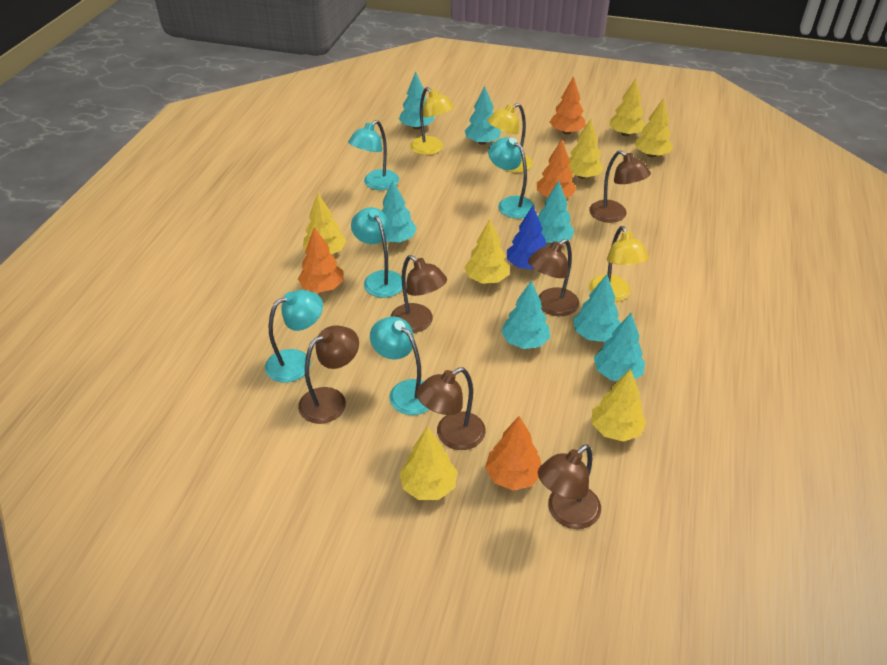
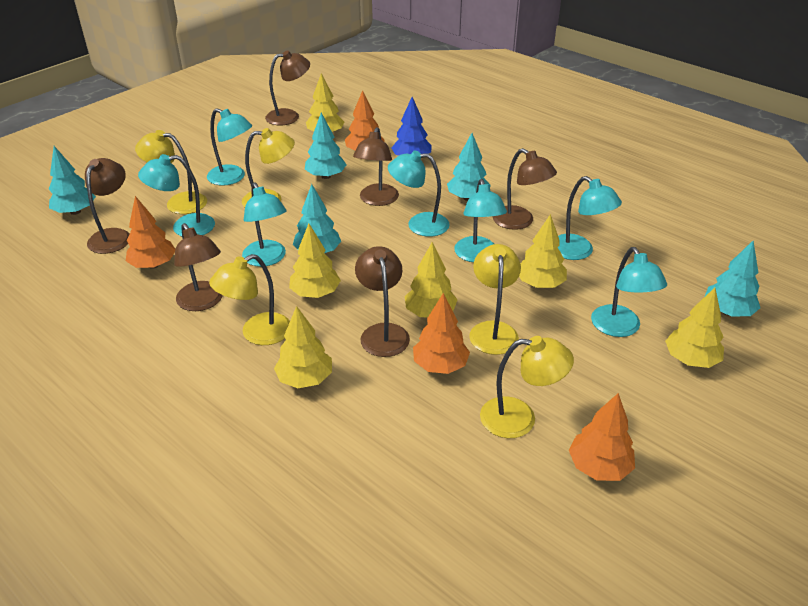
turquoise lamp: [265,290,323,383] [348,120,399,190] [351,207,402,298] [370,317,429,415] [488,137,535,218] = 5 -> [138,154,215,236] [207,108,252,186] [242,182,287,267] [388,151,450,237] [454,179,507,262] [558,176,622,260] [591,247,667,337] = 7
turquoise tree: [382,180,417,243] [399,71,435,130] [465,86,501,145] [501,281,550,349] [538,181,575,244] [573,274,621,342] [594,313,645,381] = 7 -> [49,146,96,215] [293,184,341,253] [305,113,347,179] [447,133,491,201] [705,241,760,317] = 5
yellow lamp: [410,87,454,155] [487,103,533,173] [589,226,649,302] = 3 -> [135,130,207,214] [209,254,290,345] [242,128,295,207] [469,244,521,355] [480,336,574,438] = 5
yellow tree: [303,193,347,254] [399,426,458,500] [464,219,509,284] [568,119,604,179] [592,369,646,442] [609,78,645,136] [635,98,673,157] = 7 -> [274,306,332,388] [289,224,341,298] [306,73,344,132] [405,242,458,318] [519,214,567,288] [665,288,724,368] = 6

